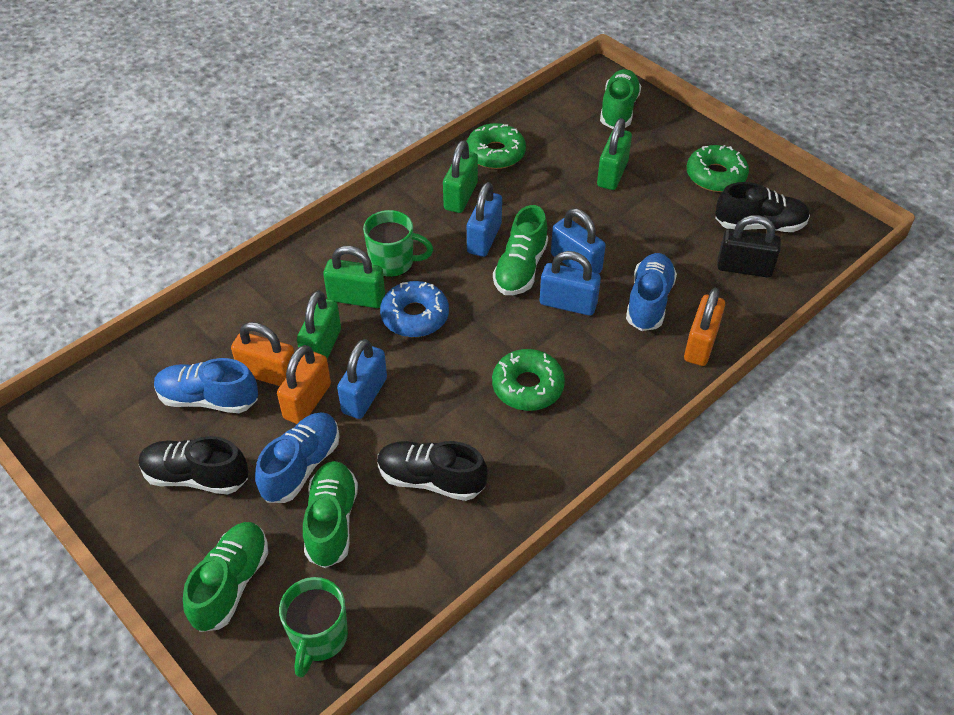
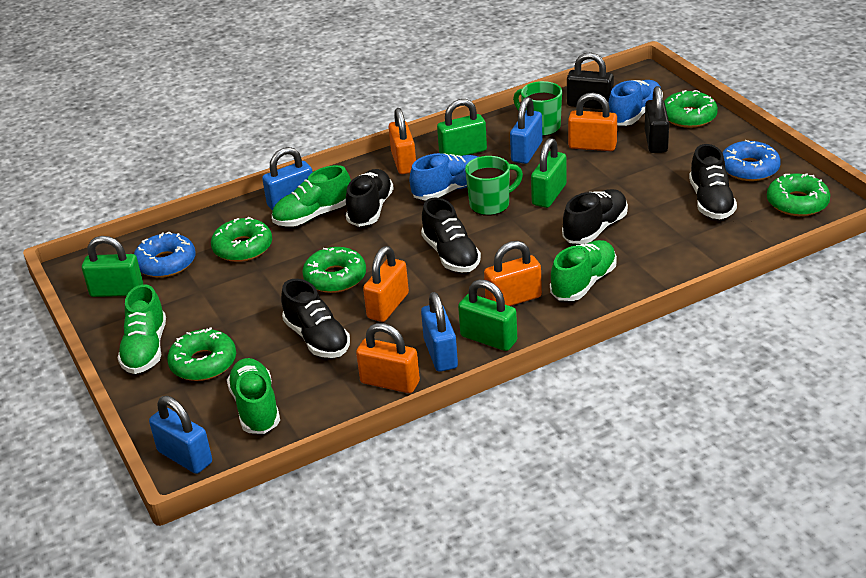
black padlock: [717,215,781,278] = 1 -> [567,52,614,109] [645,86,669,153] = 2
black shoe: [139,436,248,495] [377,441,488,501] [715,182,810,232] = 3 -> [281,279,350,358] [346,169,394,227] [421,197,481,272] [562,189,628,244] [689,144,737,219] = 5
blue donut: [380,281,449,337] = 1 -> [134,231,195,278] [723,140,781,181] = 2
blue shoe: [154,358,258,413] [255,412,340,503] [626,253,677,331] = 3 -> [409,153,478,201] [608,80,663,126] = 2
green donut: [466,123,526,169] [492,349,565,411] [687,145,749,192] = 3 -> [167,327,236,381] [211,217,272,262] [302,247,366,293] [664,90,718,128] [767,173,830,216] = 5
orange padlock: [231,322,294,386] [277,345,331,424] [684,288,725,366] = 3 -> [356,323,420,393] [363,246,409,322] [389,108,416,174] [484,241,542,306] [568,93,617,151] = 5

